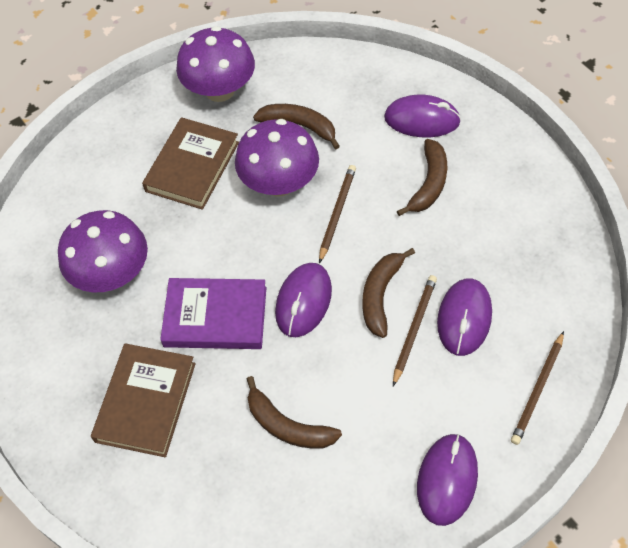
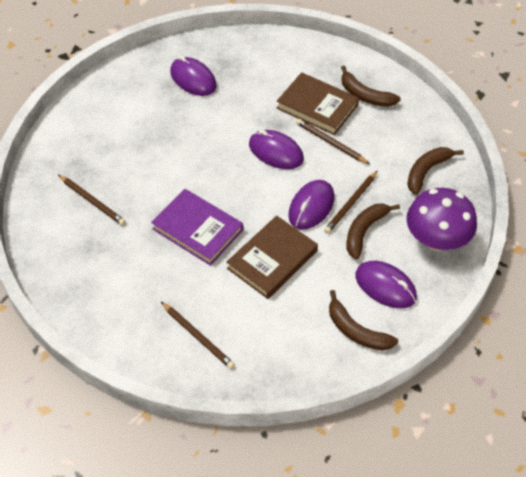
brown pencil: [319,165,356,263] [393,275,437,386] [511,331,564,445] = 3 -> [58,175,126,225] [161,302,235,369] [296,119,370,164] [324,170,378,234] = 4
purple mushroom: [58,210,148,292] [176,26,255,102] [235,119,319,196] = 3 -> [407,188,477,251] = 1

